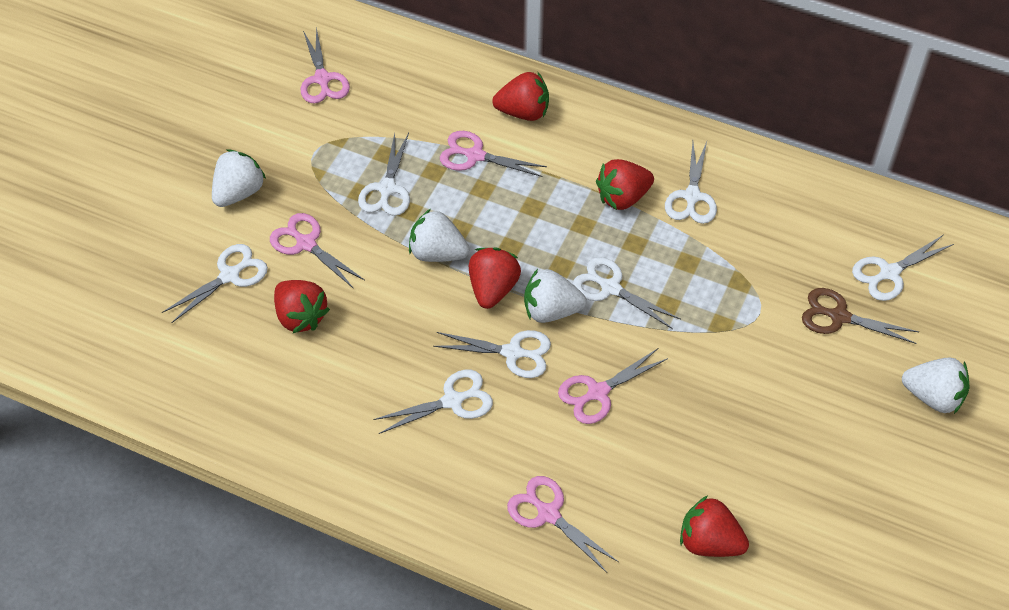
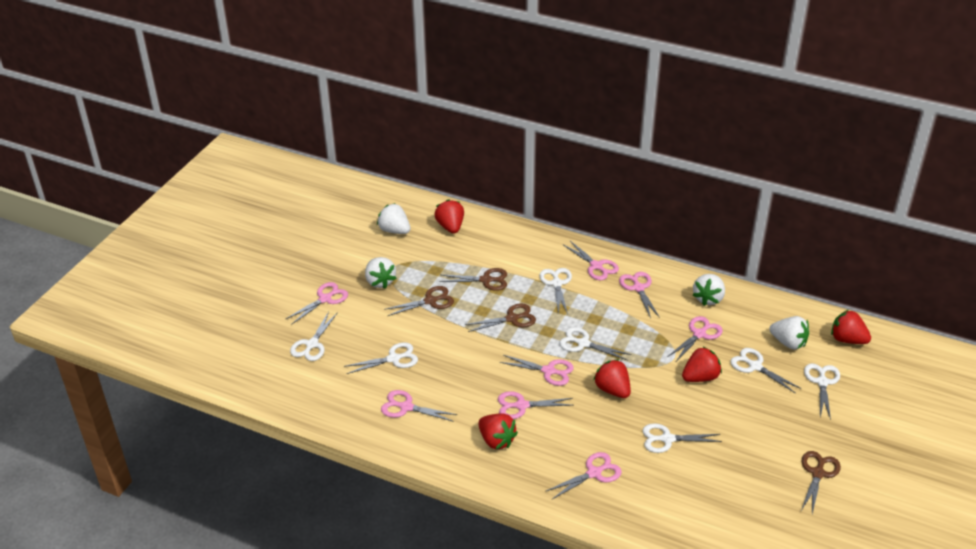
brown scissors: [802,288,919,344] = 1 -> [384,286,454,316] [440,268,507,291] [465,303,536,332] [801,451,841,514] = 4
pink scissors: [270,213,365,289] [301,27,350,104] [440,131,547,177] [507,476,619,573] [558,348,668,424] = 5 -> [286,282,348,325] [381,390,457,422] [498,391,573,419] [500,355,574,386] [546,452,622,499] [564,240,619,280] [619,272,660,319] [667,316,723,361] = 8

